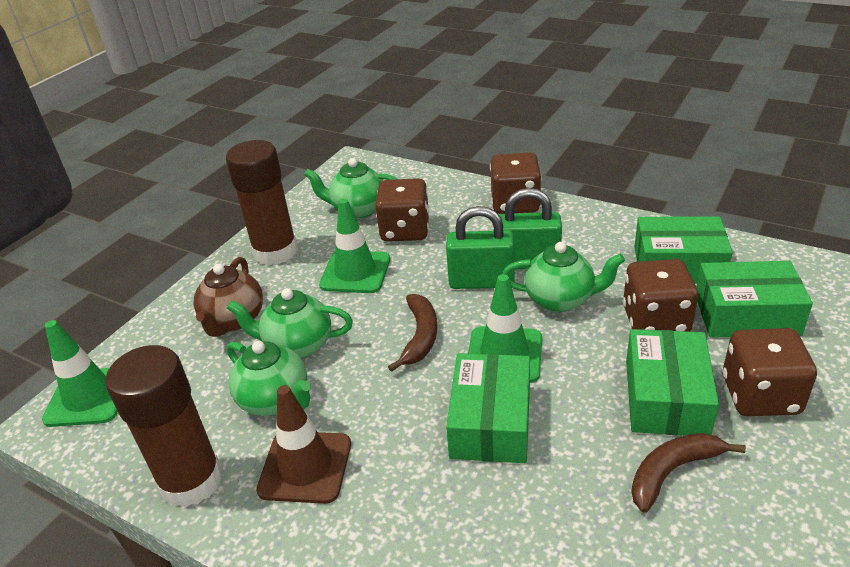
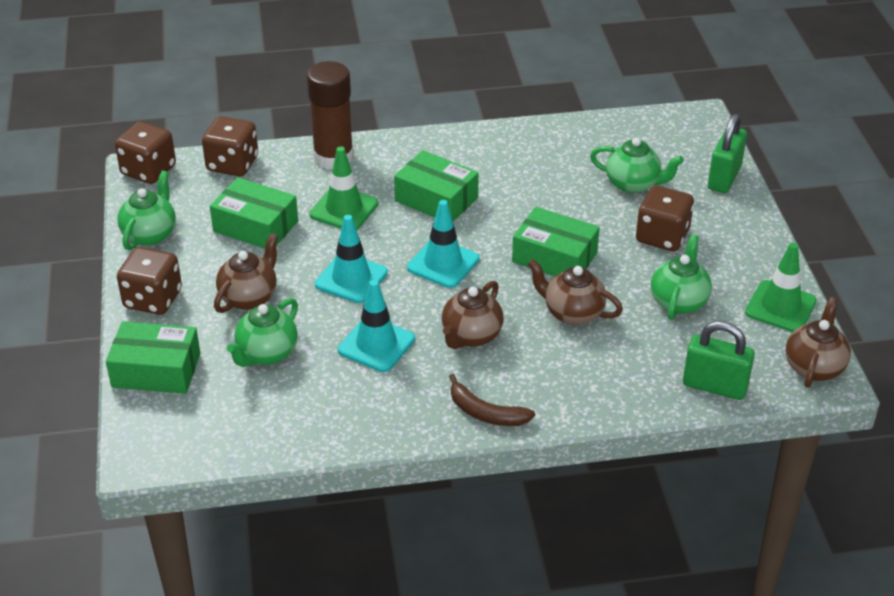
brown banana: [388,294,437,372] [631,433,746,513] = 2 -> [449,374,535,426] = 1
brown glue stick: [105,345,222,508] [226,140,298,265] = 2 -> [307,61,354,169] = 1
brown teapot: [194,257,263,337] = 1 -> [214,233,278,313] [442,281,504,349] [528,259,623,325] [785,297,851,388] = 4
brown traffic cone: [256,385,351,504] = 1 -> none = 0
green traffic cone: [42,320,118,427] [319,198,390,293] [468,274,542,383] = 3 -> [310,146,379,230] [745,242,817,332] = 2
turquoise traffic cone: none = 0 -> [315,215,388,303] [338,280,415,372] [407,200,479,288] = 3

